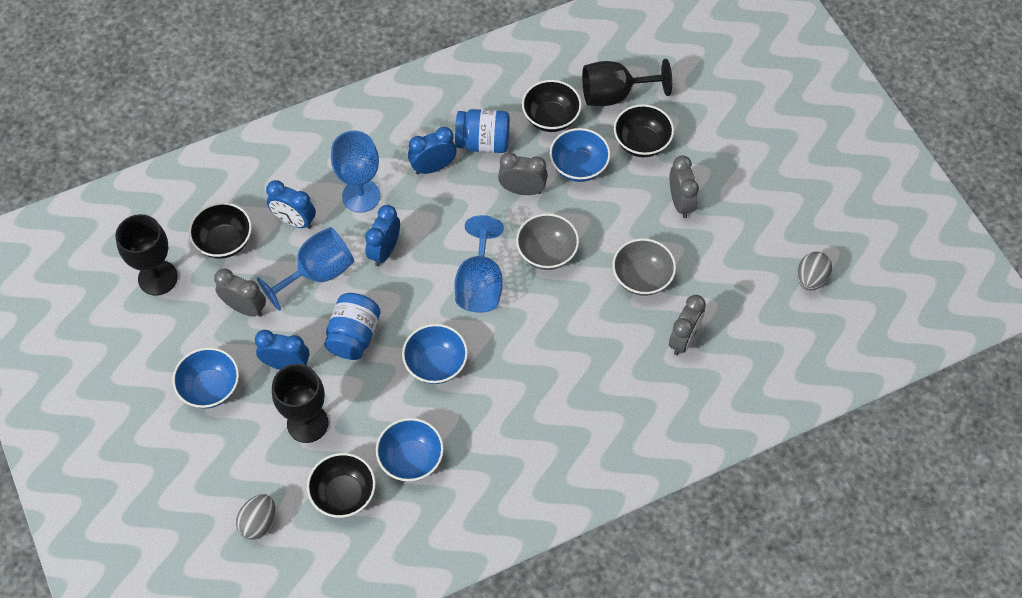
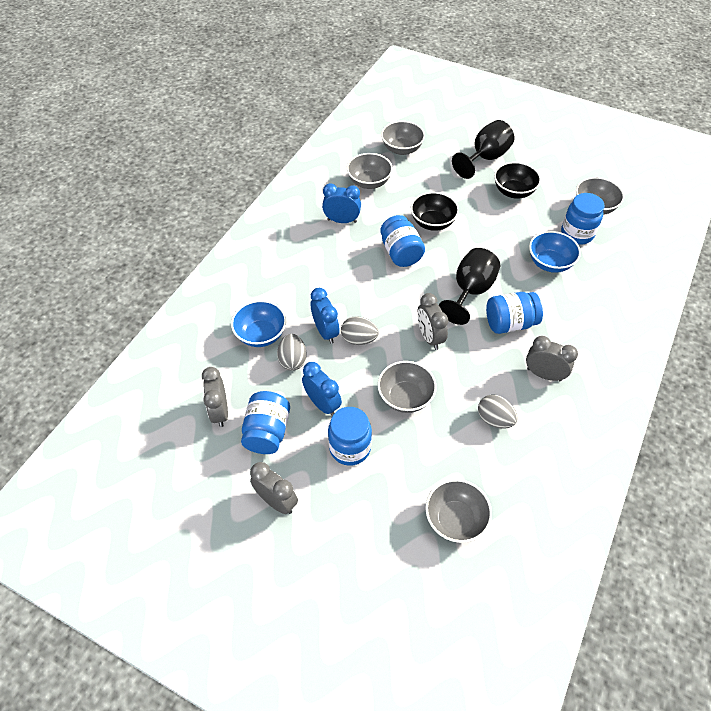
black bowl: [189,202,252,259] [307,453,376,518] [522,80,582,132] [614,104,674,157] = 4 -> [411,192,459,231] [494,162,541,199] = 2
black goblet: [116,214,178,296] [272,364,329,443] [582,59,672,106] = 3 -> [439,248,500,325] [452,120,514,179] = 2
blue bowl: [173,347,239,409] [376,418,444,482] [402,324,468,384] [550,128,611,182] = 4 -> [231,300,286,347] [529,231,581,273] = 2
blue clock: [255,330,310,370] [266,180,316,229] [365,205,400,266] [408,127,457,174] = 4 -> [302,362,342,416] [311,288,339,344] [322,183,361,223] = 3
blue goblet: [257,227,354,311] [331,131,380,213] [454,215,504,313] = 3 -> none = 0
blue jar: [324,293,381,360] [455,109,510,153] = 2 -> [241,391,290,454] [328,407,372,466] [380,215,425,267] [486,292,543,334] [561,193,605,245] = 5
grey bowl: [516,213,579,270] [613,238,676,296] = 2 -> [347,153,393,189] [378,361,437,413] [381,121,425,155] [425,479,492,543] [576,177,624,215] = 5
grey egg: [236,494,275,540] [797,252,832,291] = 2 -> [277,334,307,371] [341,316,379,345] [478,394,517,428] = 3

